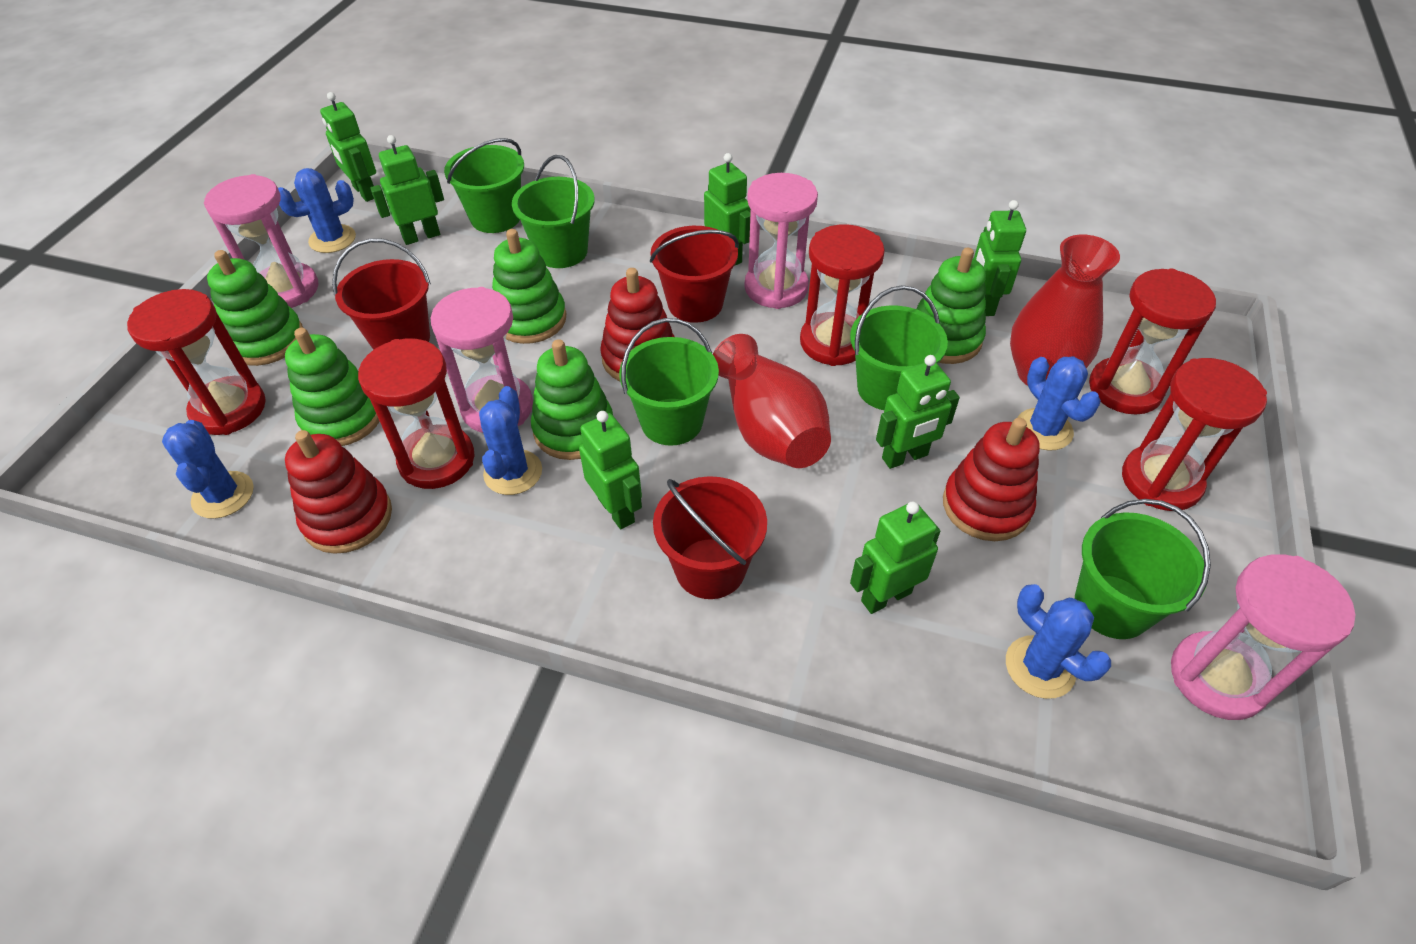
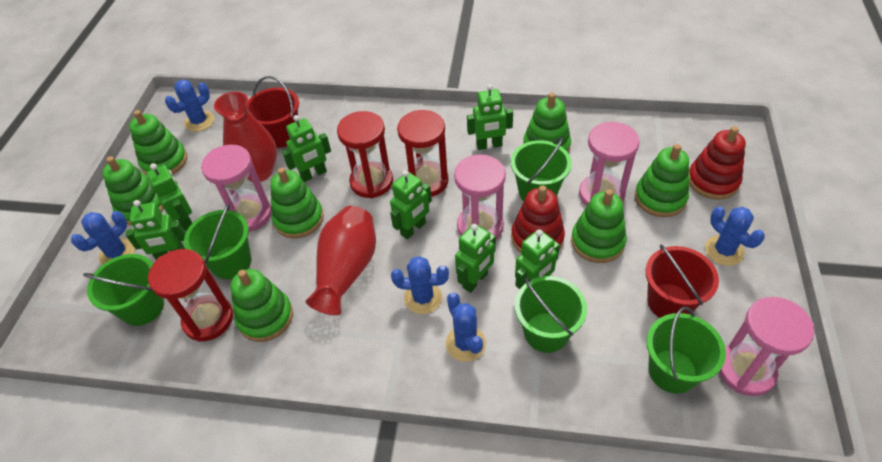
green stacking toy: [207,250,303,366] [285,328,379,446] [492,229,566,344] [531,339,613,460] [917,248,986,364] = 5 -> [102,156,164,225] [129,110,187,175] [231,269,293,342] [270,168,324,238] [523,92,571,153] [571,189,627,263] [635,144,689,217] = 7
red bucket: [332,238,431,350] [650,226,739,323] [653,476,767,599] = 3 -> [247,76,299,148] [646,244,719,318] = 2
red hourglass: [127,289,266,435] [358,338,475,489] [800,224,885,366] [1089,268,1216,415] [1122,358,1267,511] = 5 -> [148,249,233,342] [337,111,393,198] [397,110,448,197] = 3
red stacking toy: [285,430,392,554] [600,268,675,381] [943,418,1040,541] = 3 -> [511,185,565,253] [689,126,746,200] = 2

